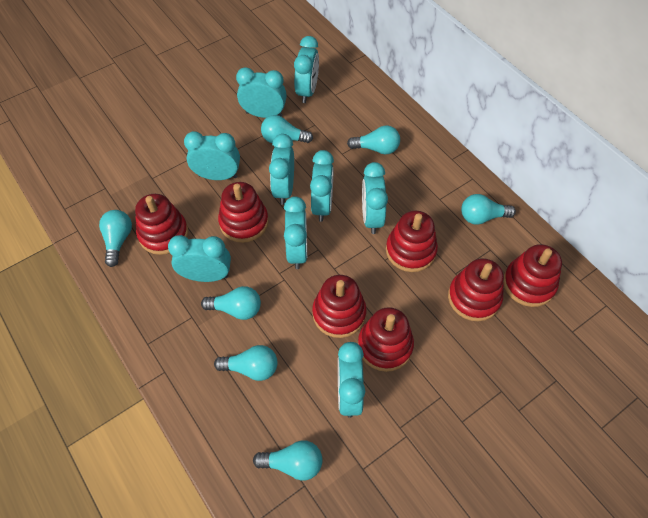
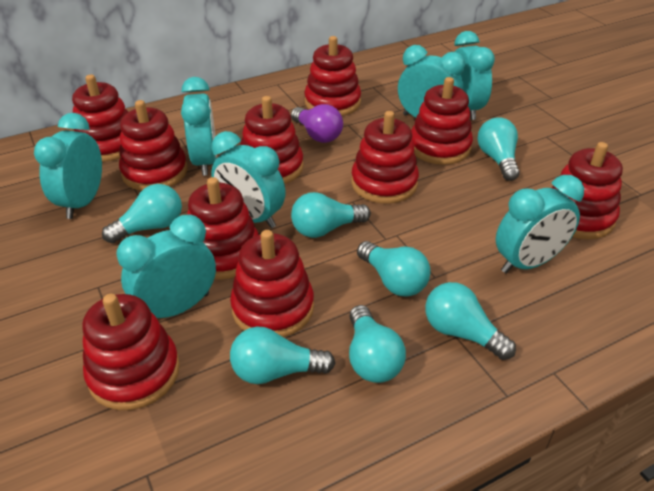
purple light bulb: none = 0 -> [291,104,343,143] = 1
red stacking toy: [135,194,188,255] [218,182,269,243] [312,275,367,338] [358,307,414,372] [386,211,438,272] [448,258,504,321] [504,244,562,307] = 7 -> [72,75,128,162] [82,294,180,410] [119,100,187,191] [187,177,259,280] [230,230,314,337] [240,96,304,184] [304,36,361,116] [351,111,419,204] [411,77,473,165] [552,142,623,239] = 10
turquoise clock: [168,235,231,282] [184,131,240,180] [236,67,287,118] [269,134,294,205] [284,196,307,269] [294,36,319,103] [310,150,334,222] [338,342,365,418] [362,162,388,234] = 9 -> [34,113,102,219] [116,215,216,318] [181,77,217,176] [211,131,286,228] [398,45,465,117] [454,31,495,120] [496,175,584,273] = 7

